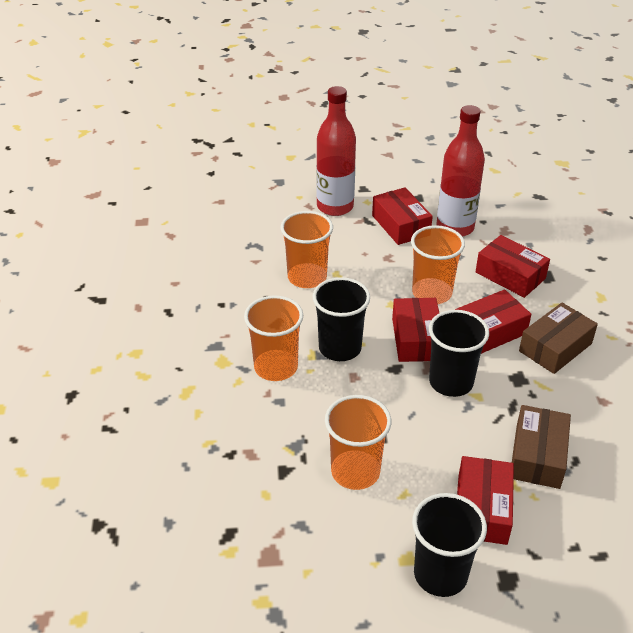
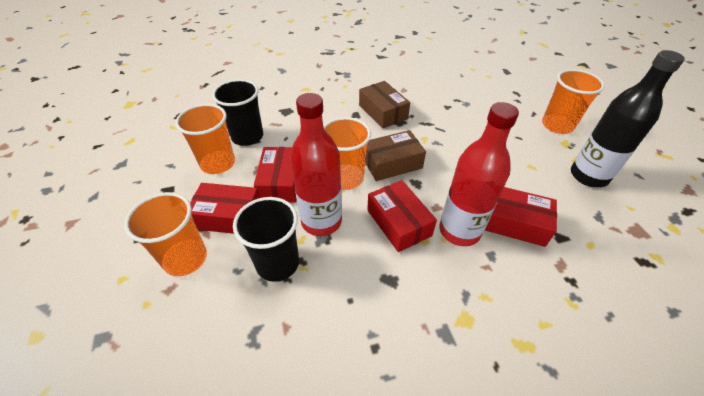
black bottle: none = 0 -> [571,50,685,187] = 1
black cup: [313,277,370,361] [412,493,487,597] [429,310,489,397] = 3 -> [212,79,263,146] [233,197,299,282] = 2
red box: [372,188,433,245] [392,298,439,362] [455,290,531,354] [457,456,514,545] [476,235,550,298] = 5 -> [190,183,260,234] [254,147,297,203] [367,180,437,252] [485,187,557,247] = 4

